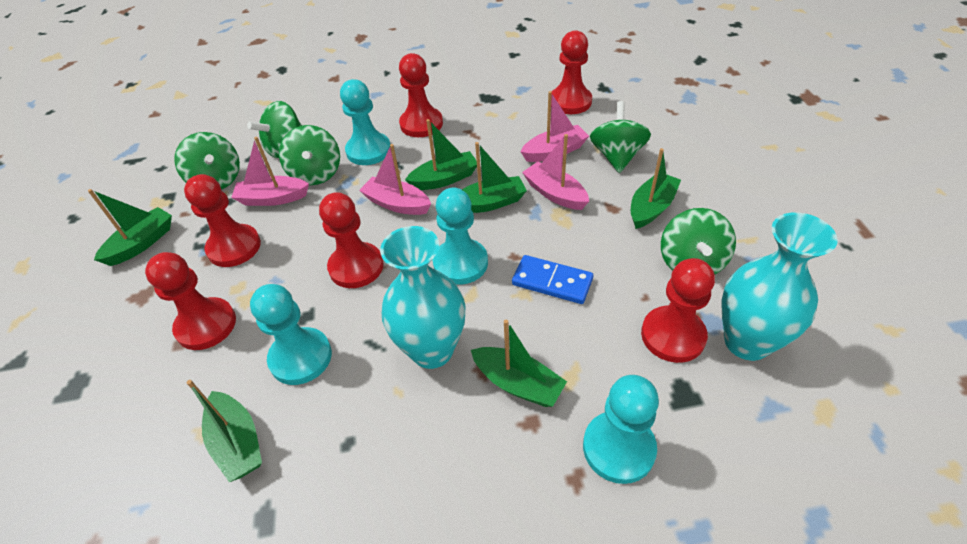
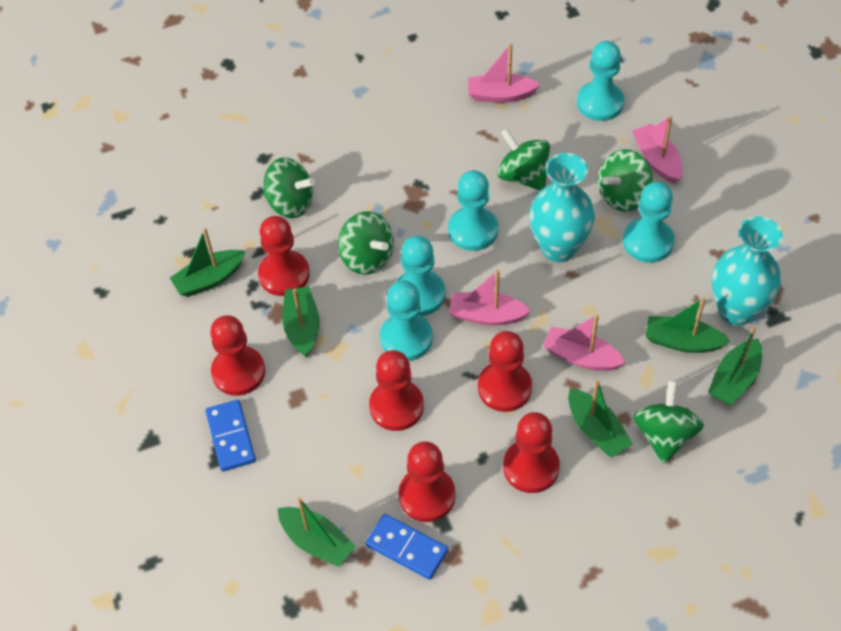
blue domino: [512,255,593,304] = 1 -> [205,400,256,471] [366,514,448,580] = 2
turquoise pawn: [250,284,332,385] [340,79,390,165] [433,188,488,285] [583,375,659,484] = 4 -> [380,281,433,361] [396,236,445,316] [448,170,498,251] [577,41,625,121] [623,182,675,263] = 5

